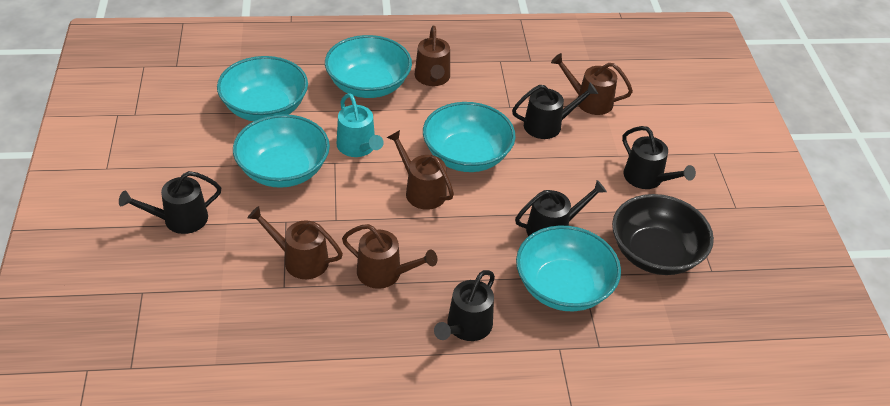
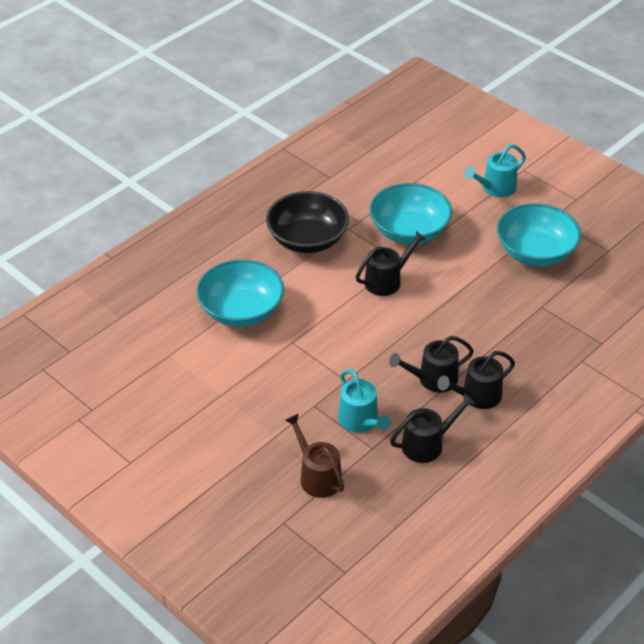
black watering can: [119,171,221,234] [434,270,495,341] [512,83,598,139] [515,180,607,236] [622,126,696,189] = 5 -> [356,231,426,296] [389,336,474,392] [390,393,475,463] [437,351,515,409] = 4
brown watering can: [248,206,343,279] [342,224,437,289] [387,130,454,210] [415,26,450,86] [551,53,633,115] = 5 -> [285,414,344,498] = 1
turquoise bowl: [217,56,308,121] [233,114,330,188] [325,35,412,98] [423,102,516,172] [516,226,621,311] = 5 -> [196,259,284,327] [370,183,452,244] [497,203,581,266] = 3
turquoise watering can: [337,93,384,157] = 1 -> [338,369,391,433] [464,144,526,197] = 2

